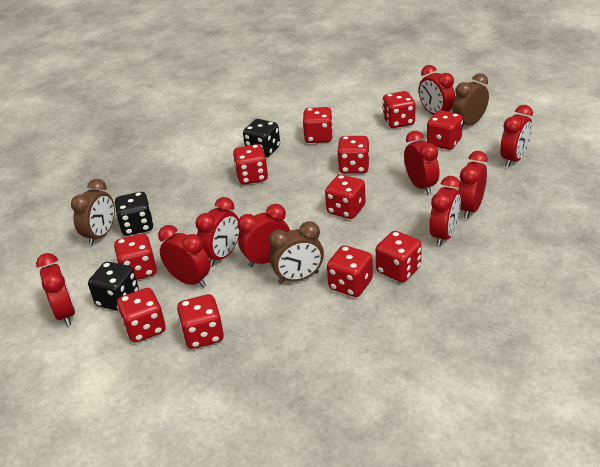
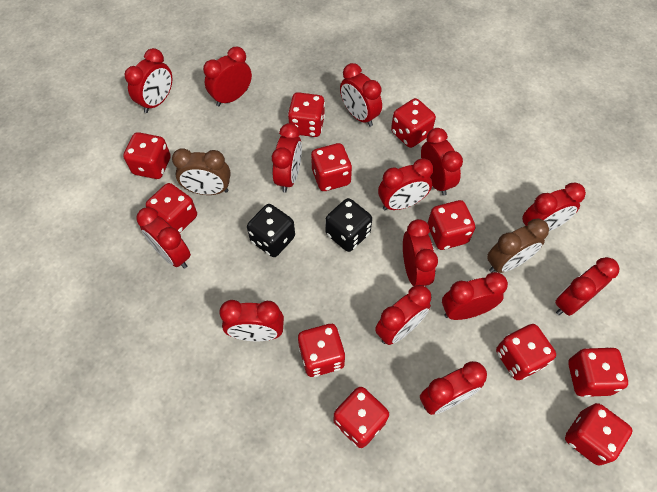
black dice: [88,262,139,311] [115,192,154,236] [243,119,280,157] = 3 -> [247,204,295,257] [325,198,372,252] = 2
brown clock: [71,179,115,246] [269,221,324,284] [452,73,489,126] = 3 -> [172,148,231,195] [487,219,549,273] = 2
red clock: [36,253,75,326] [158,225,210,288] [196,197,240,267] [238,204,290,267] [404,131,439,195] [419,65,455,115] [429,176,461,247] [458,151,488,219] [500,105,533,167] = 9 -> [125,48,172,113] [137,207,191,269] [203,47,252,106] [219,300,284,341] [272,123,302,193] [340,63,382,127] [375,285,431,345] [378,158,433,210] [403,219,438,286] [420,361,487,415] [421,128,463,196] [442,272,508,320] [522,183,586,231] [555,257,620,316] = 14

